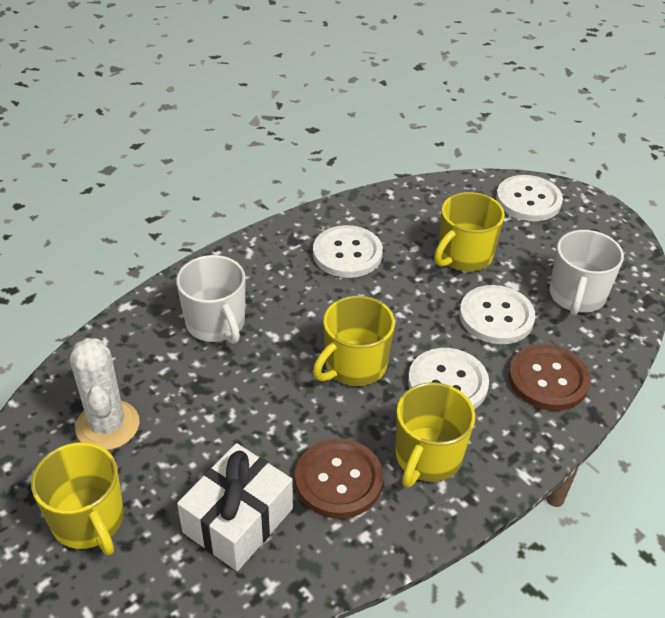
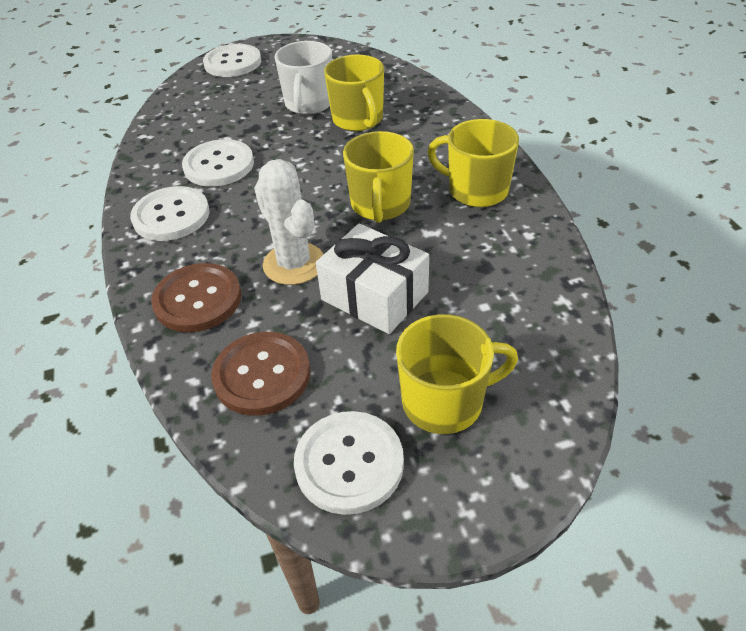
white mug: [176,255,246,344] [549,230,624,316] = 2 -> [274,41,332,115] = 1

